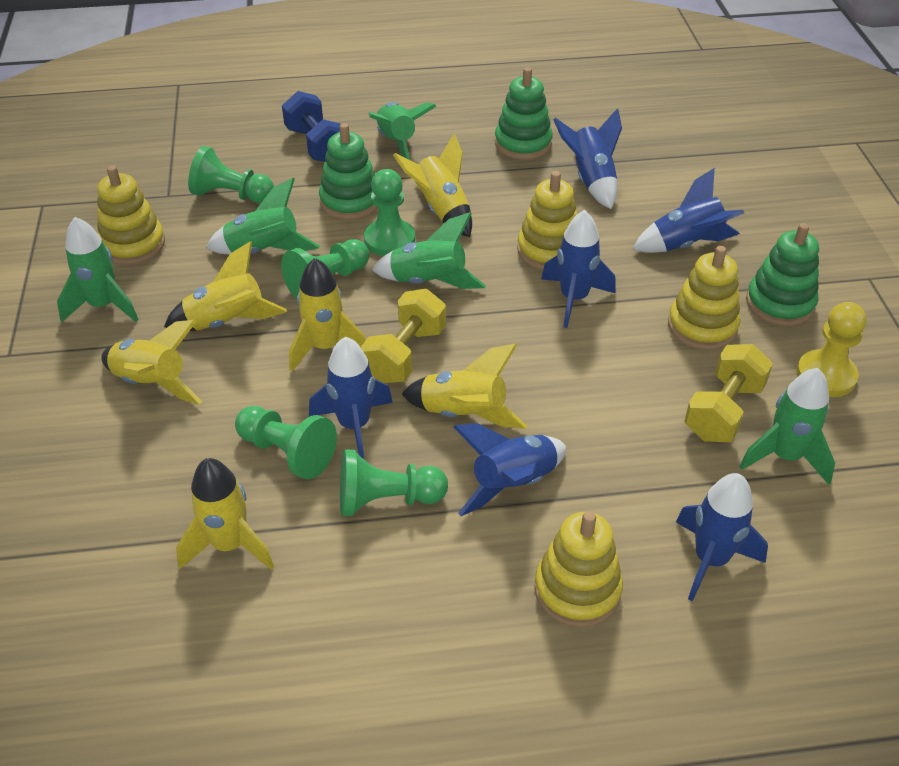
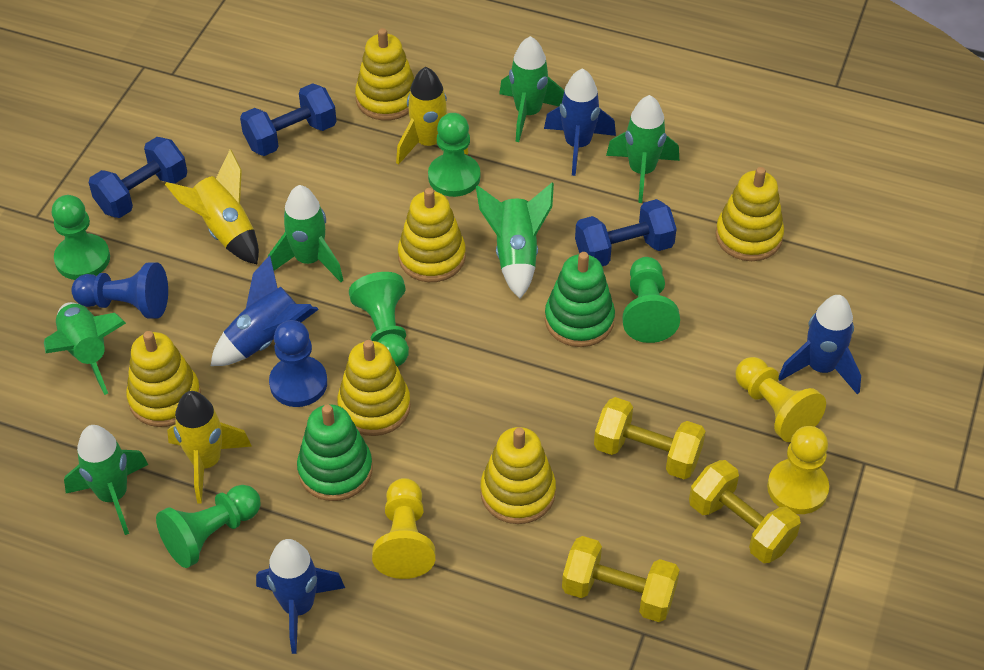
blue dumbbell: [282,91,341,162] = 1 -> [88,137,187,218] [240,83,336,156] [575,199,677,266] = 3
blue pawn: none = 0 -> [71,262,168,319] [269,320,327,407] = 2
blue rocket: [309,336,393,459] [453,423,566,516] [541,210,616,328] [553,108,622,209] [633,168,744,253] [676,473,768,602] = 6 -> [211,255,319,366] [256,539,345,654] [544,68,616,176] [779,295,861,395] = 4
green rocket: [57,217,139,323] [206,178,320,254] [368,102,436,160] [372,212,486,289] [739,368,835,485] = 5 -> [44,302,126,395] [64,425,148,535] [268,185,343,282] [476,183,554,299] [499,36,564,142] [606,95,679,203] = 6
green stacking toy: [319,123,378,220] [495,67,553,160] [746,223,819,326] = 3 -> [297,404,372,501] [545,252,615,347] = 2
yellow dumbbell: [361,289,446,383] [684,344,773,442] = 2 -> [562,536,680,622] [594,397,706,479] [689,460,801,563] = 3
yellow pawn: [796,302,866,397] = 1 -> [372,478,435,579] [735,357,826,442] [767,426,829,514] = 3
yellow rocket: [101,320,202,404] [164,241,287,331] [176,458,274,570] [289,258,366,371] [393,133,472,237] [402,343,527,429] = 6 -> [165,149,259,264] [167,391,252,504] [396,67,468,165] = 3
yellow stacking toy: [97,165,165,265] [517,171,577,270] [534,511,623,627] [668,246,740,350] = 4 -> [126,331,201,427] [337,340,411,436] [355,28,414,121] [398,188,466,282] [480,427,556,524] [716,167,784,261] = 6

